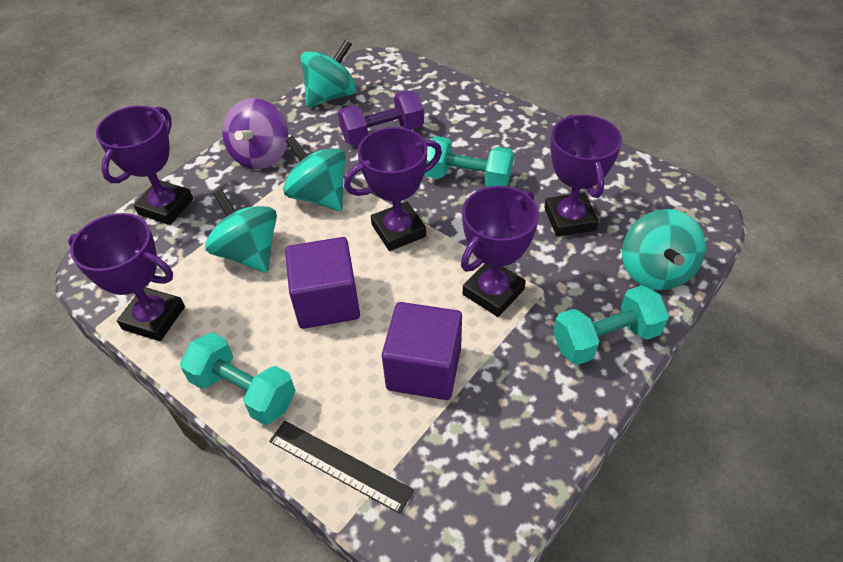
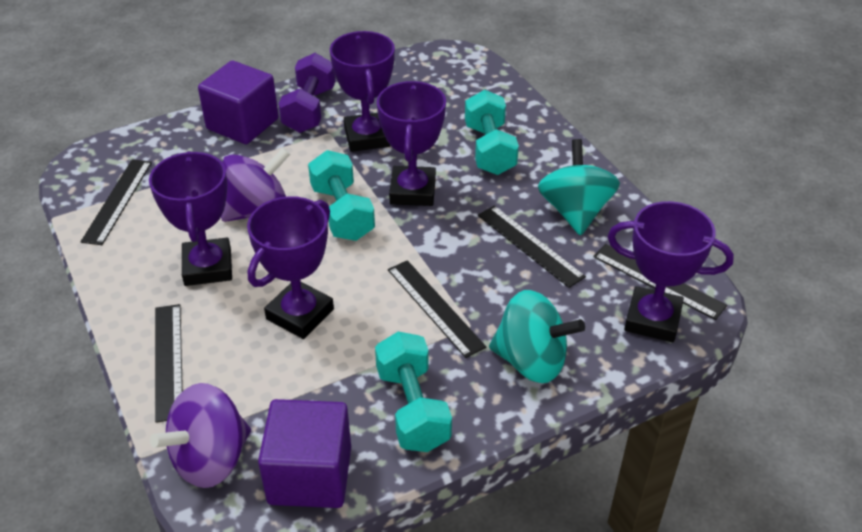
black ruler: [269,421,414,514] = 1 -> [81,159,152,245] [155,304,183,423] [388,260,486,358] [478,206,586,288] [593,244,727,320] = 5
purple spinning top: [222,98,288,169] = 1 -> [150,383,251,488] [221,148,290,222] = 2
turquoise spinning top: [205,189,277,273] [283,136,346,211] [300,40,356,108] [622,209,706,290] = 4 -> [489,290,585,383] [538,139,620,236] = 2

